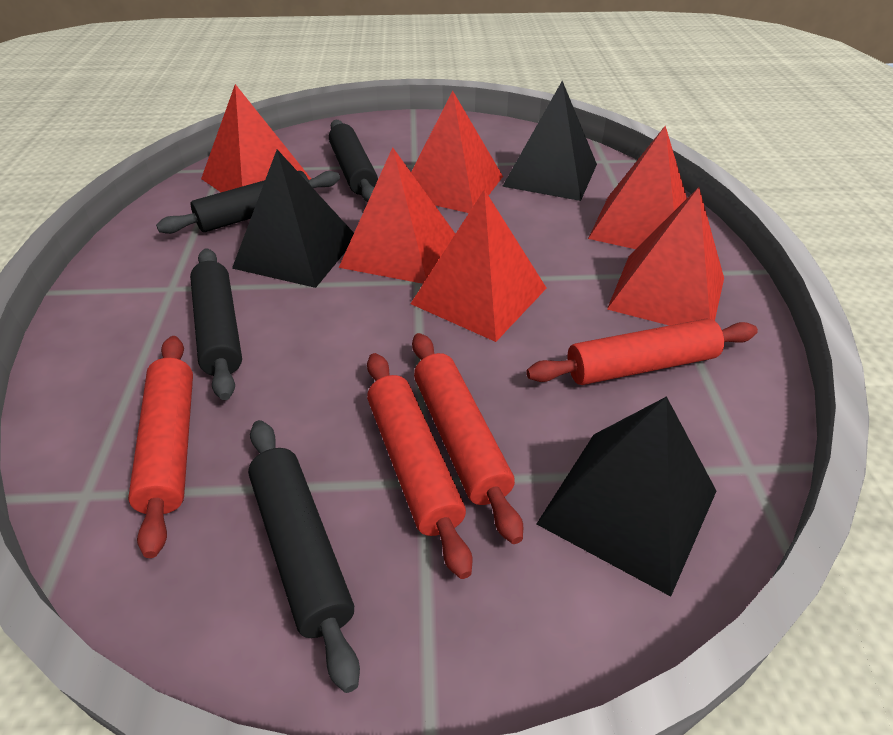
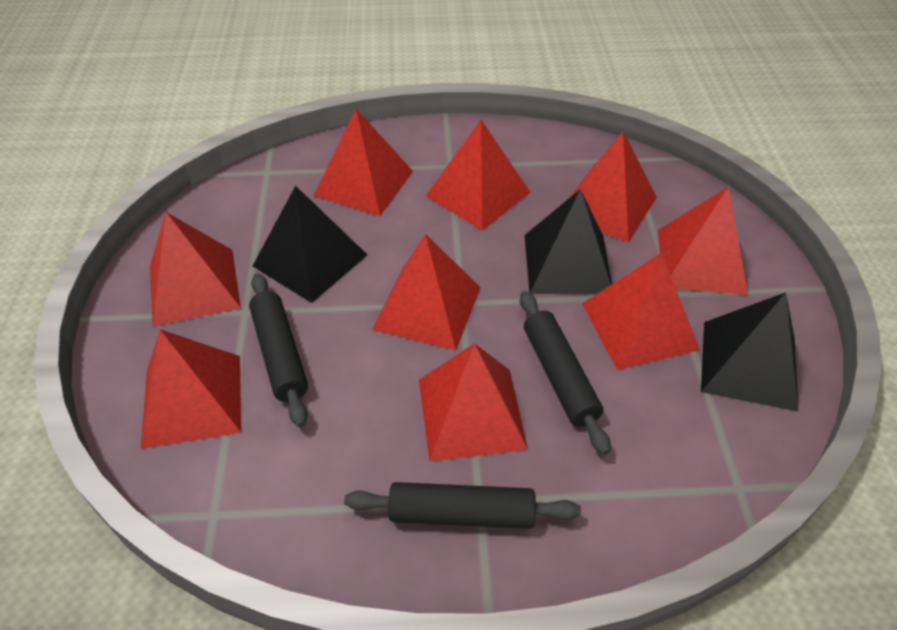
black rolling pin: [156,171,340,234] [190,248,242,400] [248,420,360,693] [329,120,378,202] = 4 -> [249,273,308,427] [344,482,581,529] [520,291,611,455] = 3
red pyramid: [201,84,311,192] [339,147,455,284] [411,91,503,213] [411,189,547,342] [588,126,687,249] [607,187,724,326] = 6 -> [141,329,241,449] [150,212,241,326] [314,109,413,216] [372,234,481,351] [419,343,528,461] [426,120,530,231] [570,132,657,242] [582,253,700,370] [658,186,748,295] = 9
red rolling pin: [128,336,193,558] [367,353,472,579] [412,333,523,544] [526,319,758,385] = 4 -> none = 0

